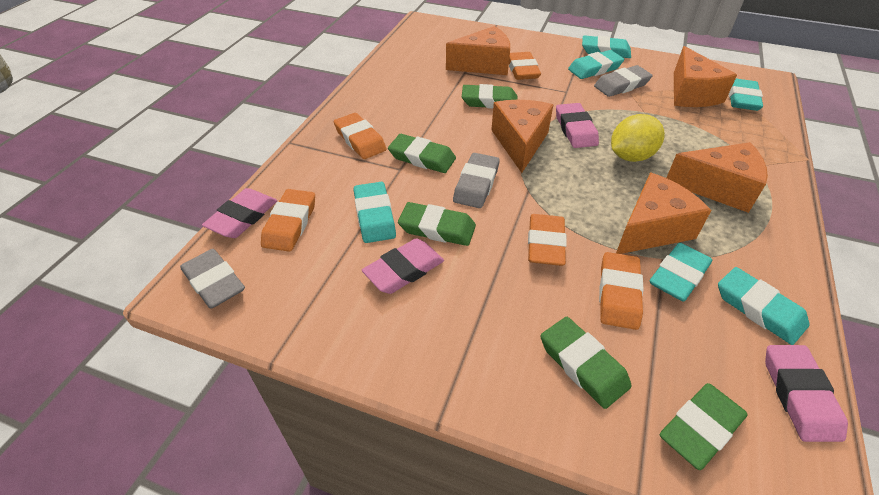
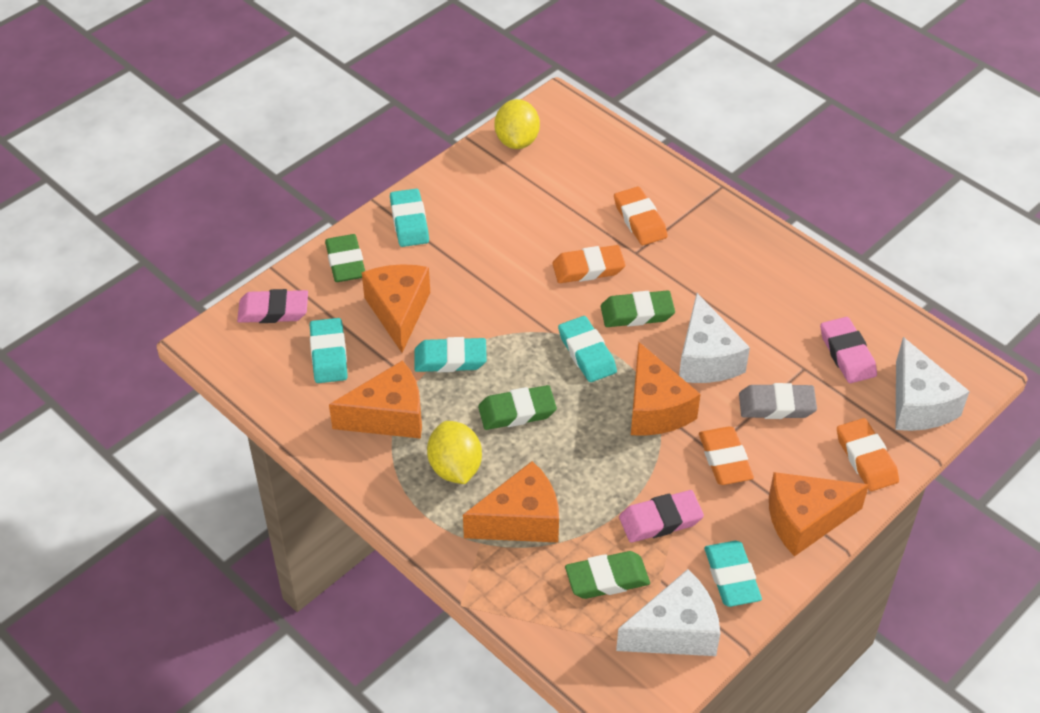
green eraser: [388,134,456,173] [398,202,476,246] [462,84,518,109] [540,317,632,409] [660,383,748,470] = 5 -> [325,234,365,282] [478,385,557,430] [565,551,650,599] [601,290,675,327] = 4
grey eraser: [180,249,245,309] [453,153,500,208] [594,65,653,97] = 3 -> [739,383,817,419] = 1
orange eraser: [261,189,315,252] [334,113,387,159] [509,52,541,80] [528,214,567,266] [599,252,644,330] = 5 -> [552,245,625,283] [614,186,668,245] [699,427,754,485] [837,418,899,491] = 4
pink eraser: [202,188,277,238] [362,238,444,294] [556,103,599,148] [765,345,848,442] = 4 -> [237,289,308,323] [619,490,704,543] [820,317,877,383] = 3
turquoise eraser: [354,182,396,243] [568,50,624,79] [582,35,631,58] [650,243,712,302] [718,267,809,345] [729,79,763,111] = 6 -> [310,318,348,383] [390,189,429,247] [414,337,487,372] [558,316,617,382] [704,541,762,607] = 5
white cheese: none = 0 -> [616,569,720,656] [679,293,750,383] [896,337,970,431] = 3
yellow lemon: [611,114,665,162] = 1 -> [427,421,482,484] [494,99,540,149] = 2

